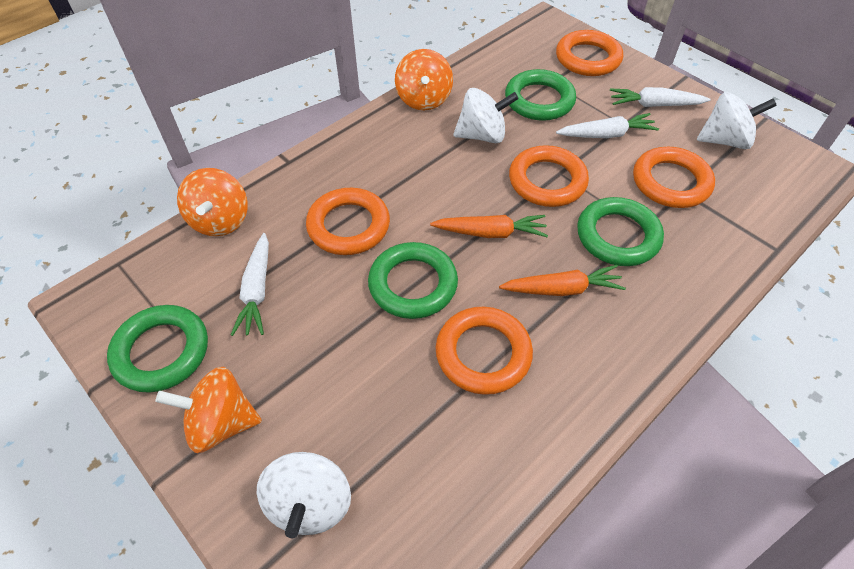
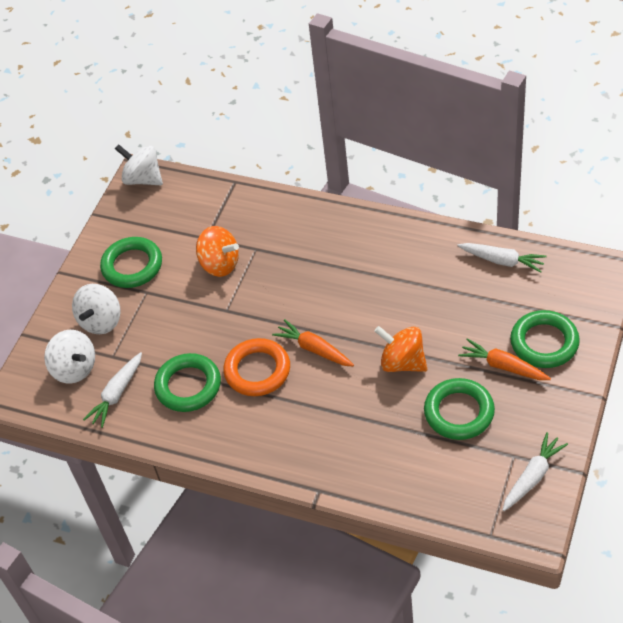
orange ring: [306,188,390,255] [436,307,533,395] [509,145,589,207] [556,30,623,76] [633,147,715,208] = 5 -> [223,338,290,396] = 1
orange spinning top: [155,366,262,453] [177,168,248,236] [395,49,453,110] = 3 -> [196,226,239,277] [374,326,427,372] = 2

